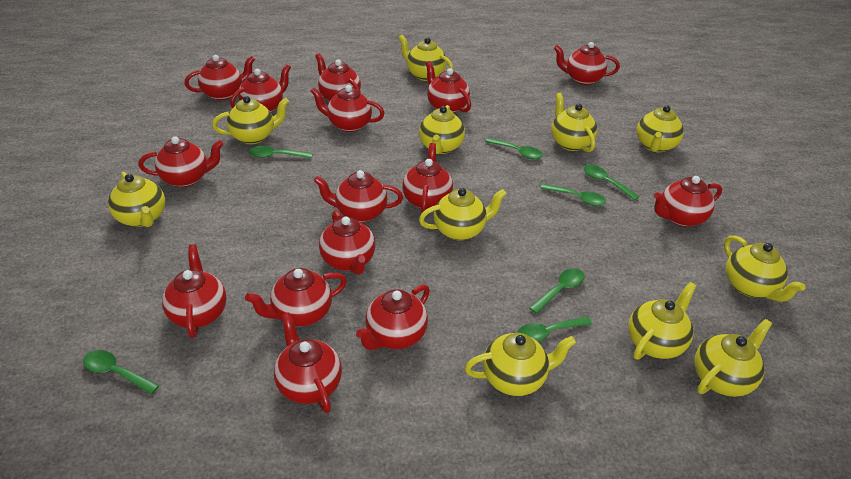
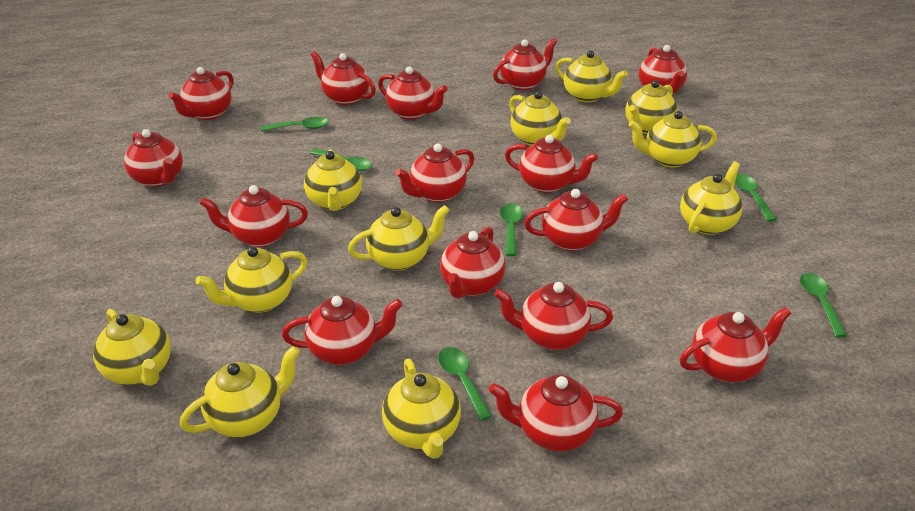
green spoon: [83,350,159,394] [249,146,313,158] [485,138,543,159] [517,317,592,342] [529,268,585,314] [541,184,606,206] [584,165,639,200] = 7 -> [261,117,329,132] [310,149,372,171] [438,347,492,421] [500,203,523,256] [735,174,776,222] [800,273,847,337] = 6

